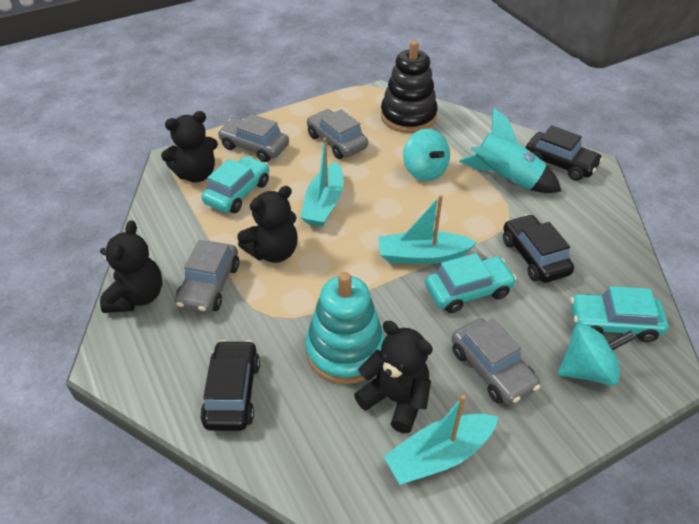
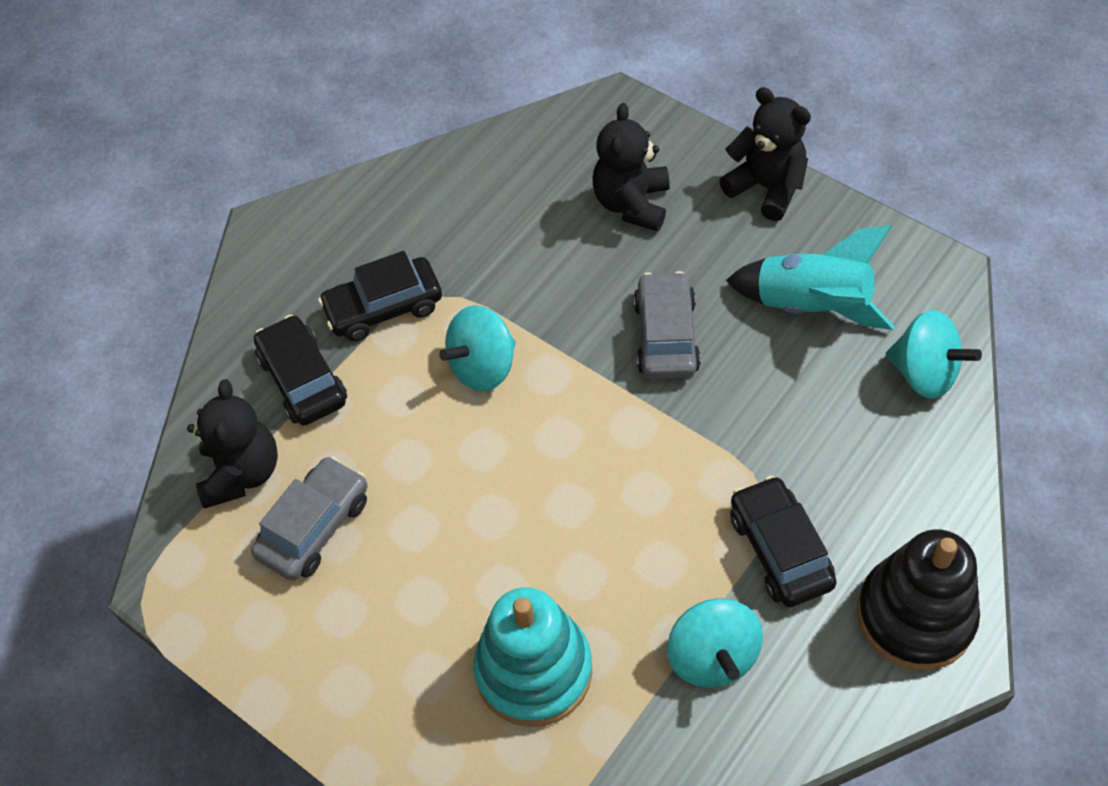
black teddy bear: [100,220,162,313] [161,111,218,182] [237,186,298,263] [354,321,433,433] = 4 -> [187,379,278,508] [593,103,670,231] [719,87,811,221] = 3
grey car: [175,240,239,313] [218,114,289,162] [307,109,368,159] [452,318,541,405] = 4 -> [251,456,368,581] [634,271,701,379] = 2
turquoise boat: [301,138,344,227] [378,195,477,264] [383,395,498,485] = 3 -> none = 0
turquoise car: [202,156,269,213] [425,253,517,313] [570,286,668,342] = 3 -> none = 0
turquoise spinning top: [403,129,450,181] [558,324,636,385] = 2 -> [439,305,516,391] [667,598,763,688] [886,310,982,399] = 3

